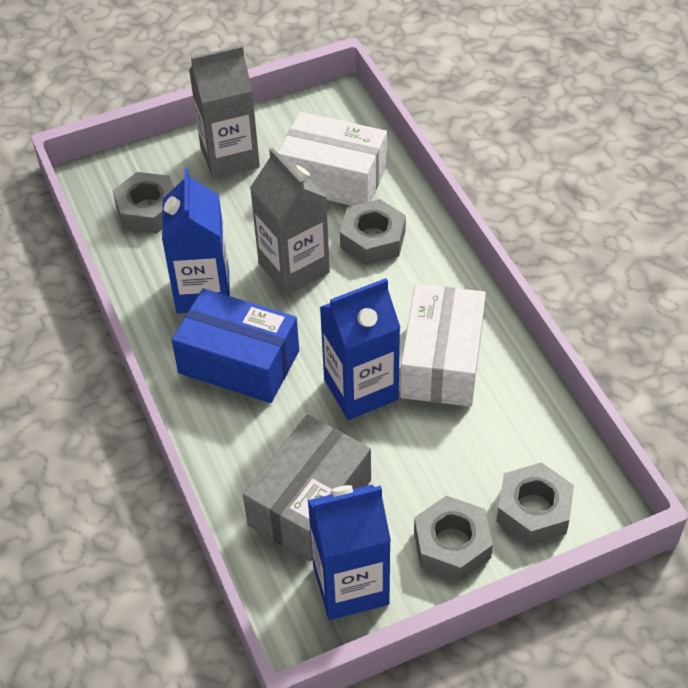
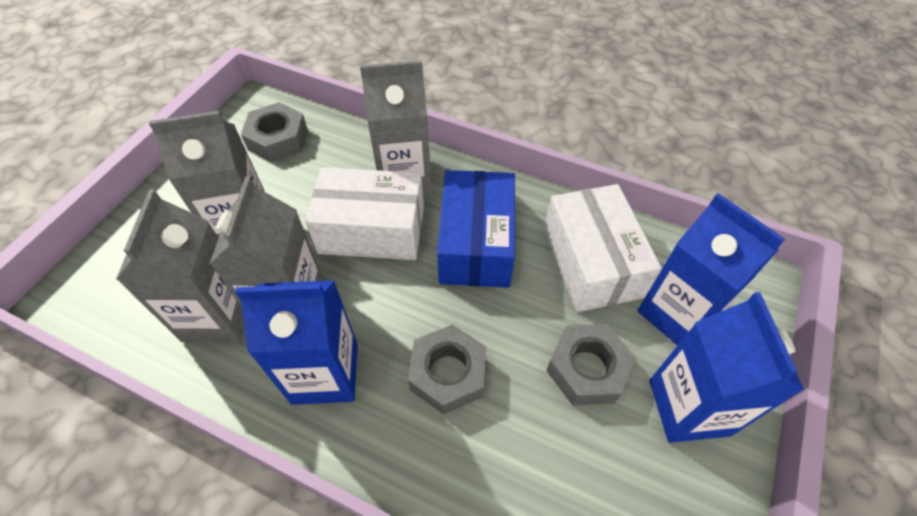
grey box: [243,415,371,561] = 1 -> none = 0
grey carton: [189,45,260,179] [250,148,330,295] = 2 -> [116,189,244,343] [149,111,265,238] [210,176,324,308] [360,60,432,195] = 4
grey nut: [113,172,174,233] [340,199,406,265] [414,496,493,581] [496,462,574,545] = 4 -> [241,102,308,162] [408,324,487,414] [546,324,635,405] = 3

